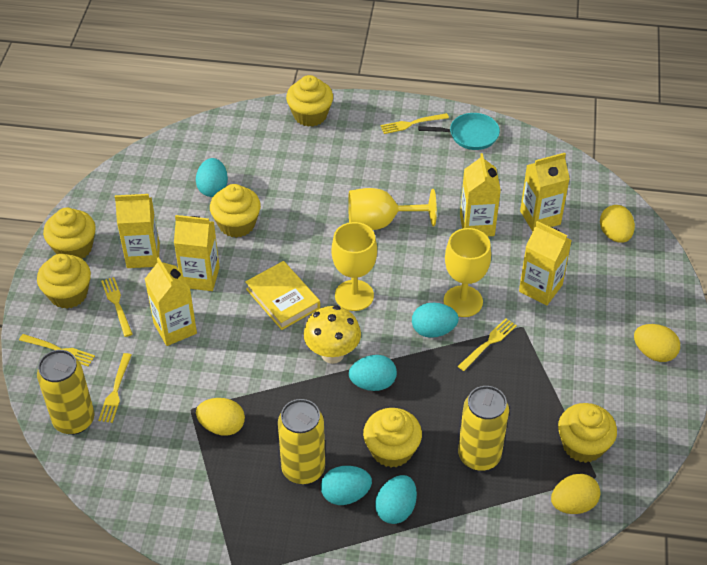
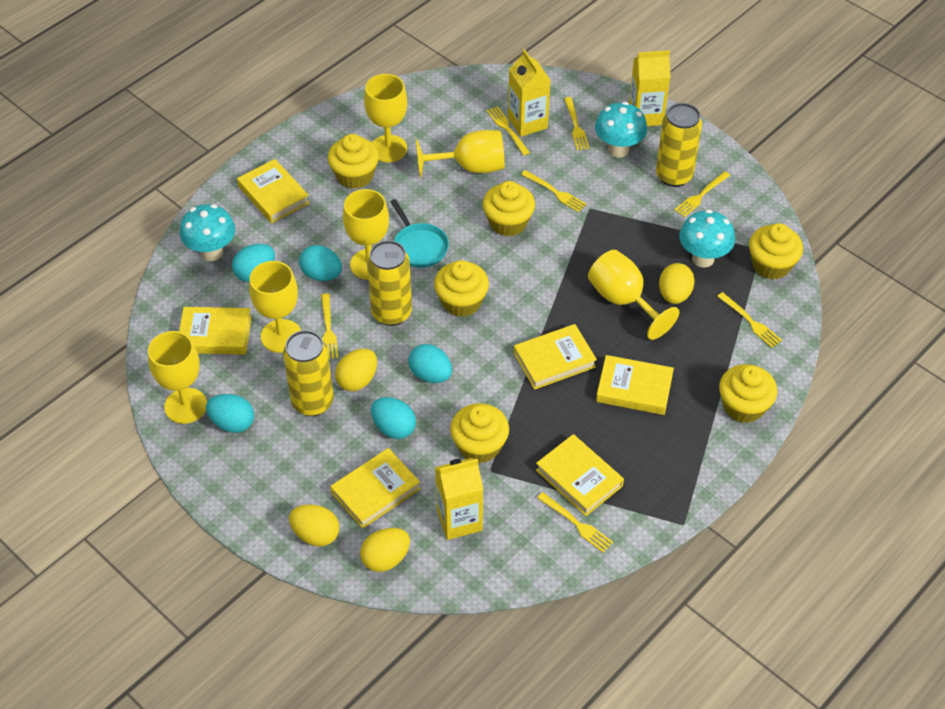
turquoise mushroom: none = 0 -> [180,204,235,261] [595,102,647,158] [679,209,735,268] = 3
yellow book: [245,261,320,330] = 1 -> [179,307,252,355] [237,159,310,223] [330,448,420,529] [514,324,597,390] [536,434,624,516] [596,355,674,415] = 6
yellow carton: [115,194,160,268] [145,257,197,346] [174,215,220,291] [460,153,501,237] [519,221,572,305] [520,153,570,232] = 6 -> [435,458,483,540] [508,49,551,137] [629,50,670,126] = 3
yellow fork: [19,334,95,367] [98,353,131,423] [101,277,132,337] [380,113,449,134] [458,318,517,371] = 5 -> [321,294,338,359] [487,106,530,155] [521,170,587,212] [537,492,613,553] [564,97,589,150] [674,171,730,217] [717,292,782,348] = 7
yellow goblet: [332,222,377,311] [348,188,437,230] [444,228,491,317] = 3 -> [148,331,207,424] [249,261,301,353] [343,189,389,280] [364,74,407,162] [416,130,505,178] [588,250,679,340] = 6
yellow mushroom: [303,306,361,364] = 1 -> none = 0

